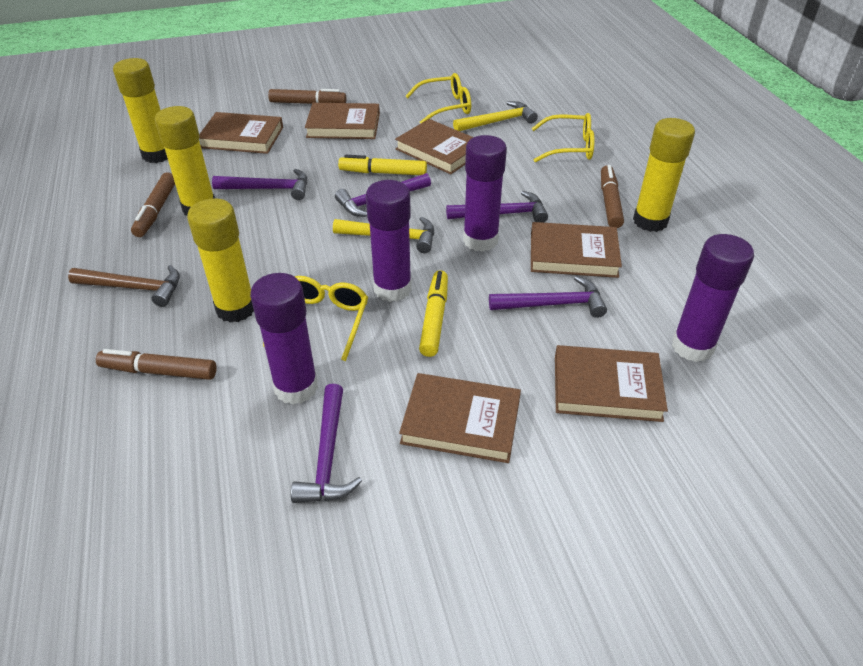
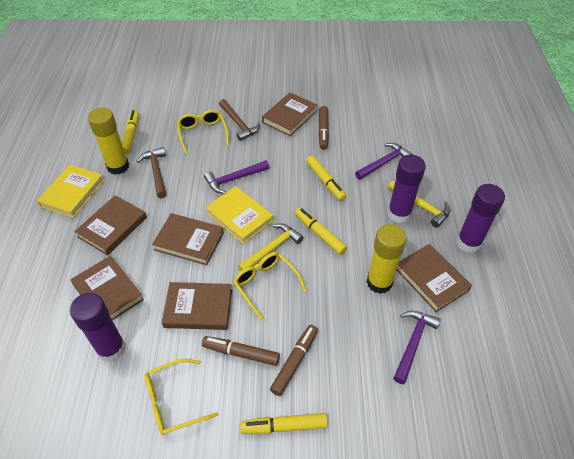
brown hammer: [68,265,180,307] = 1 -> [136,147,167,198] [219,99,260,141] = 2
brown marker: [96,349,216,380] [131,172,175,237] [268,89,346,104] [601,165,624,228] = 4 -> [202,336,280,366] [270,325,318,396] [318,106,329,150] = 3
purple glue stick: [250,273,318,405] [366,180,412,302] [463,135,507,252] [672,234,754,362] = 4 -> [70,293,126,362] [387,155,426,223] [457,184,505,253] = 3
purple hammer: [212,169,307,200] [291,384,362,503] [335,173,431,217] [446,191,548,223] [489,276,607,318] = 5 -> [204,160,269,194] [355,143,413,180] [393,311,440,384] = 3
yellow book: none = 0 -> [37,165,104,218] [205,186,273,244] = 2
yellow glue stick: [113,58,168,163] [155,106,215,216] [187,198,254,323] [633,118,695,232] = 4 -> [88,108,129,175] [367,224,407,294] = 2
yellow marker: [338,155,427,175] [419,270,448,357] = 2 -> [122,110,139,154] [240,413,328,434] [295,208,347,255] [306,155,346,201] = 4

